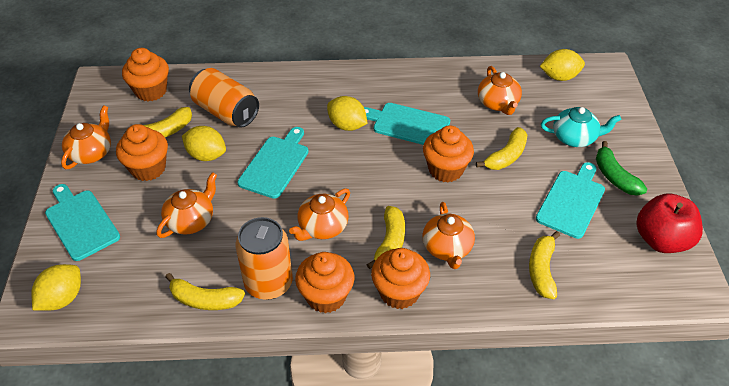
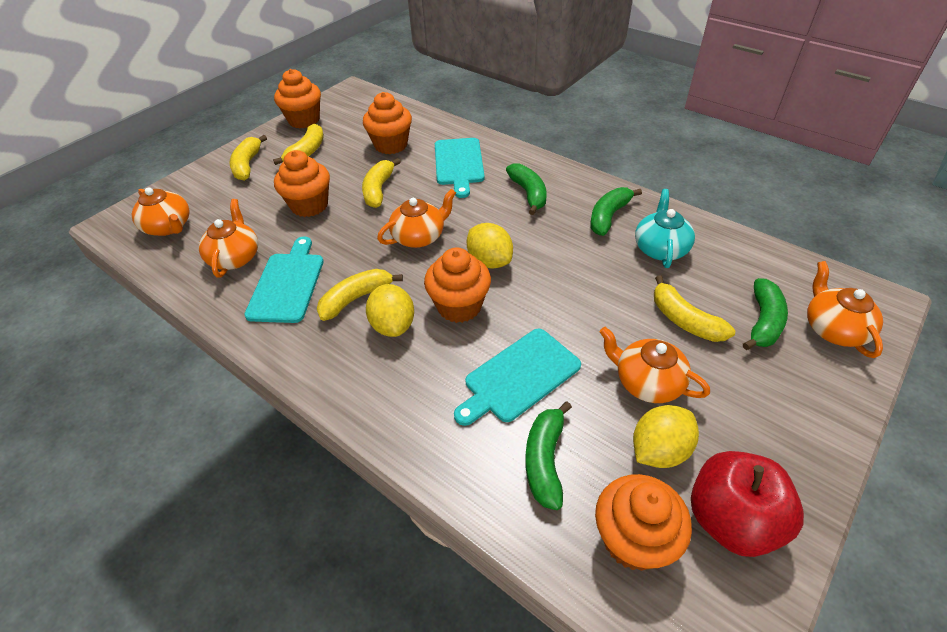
green banana: [596,141,647,196] = 1 -> [506,163,547,215] [525,401,572,510] [590,187,642,236] [743,278,788,350] = 4
orange can: [189,68,259,128] [235,217,293,300] = 2 -> none = 0
turquoise cutting board: [45,184,120,261] [237,127,309,199] [364,103,450,145] [536,162,605,239] = 4 -> [244,236,324,323] [435,138,485,198] [454,329,581,426] = 3
yellow lemon: [31,264,81,311] [182,126,226,161] [327,96,368,131] [540,49,585,81] = 4 -> [366,284,414,337] [467,223,513,269] [633,405,699,468] = 3

